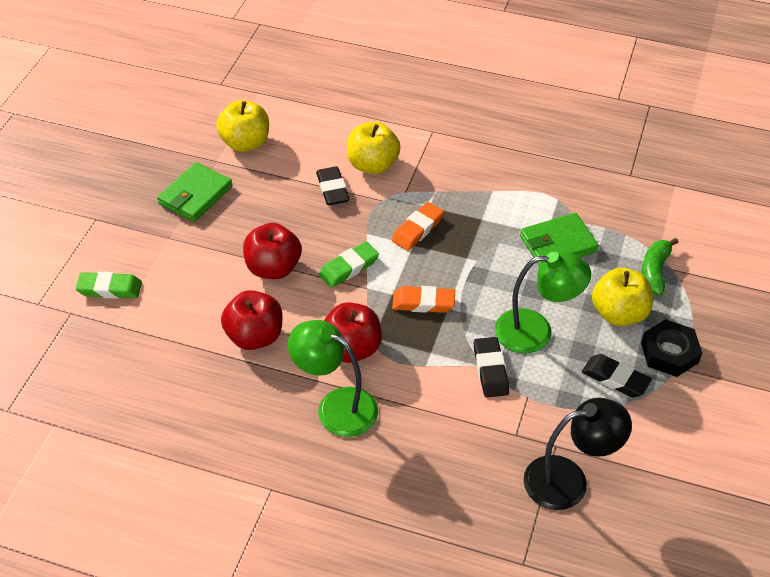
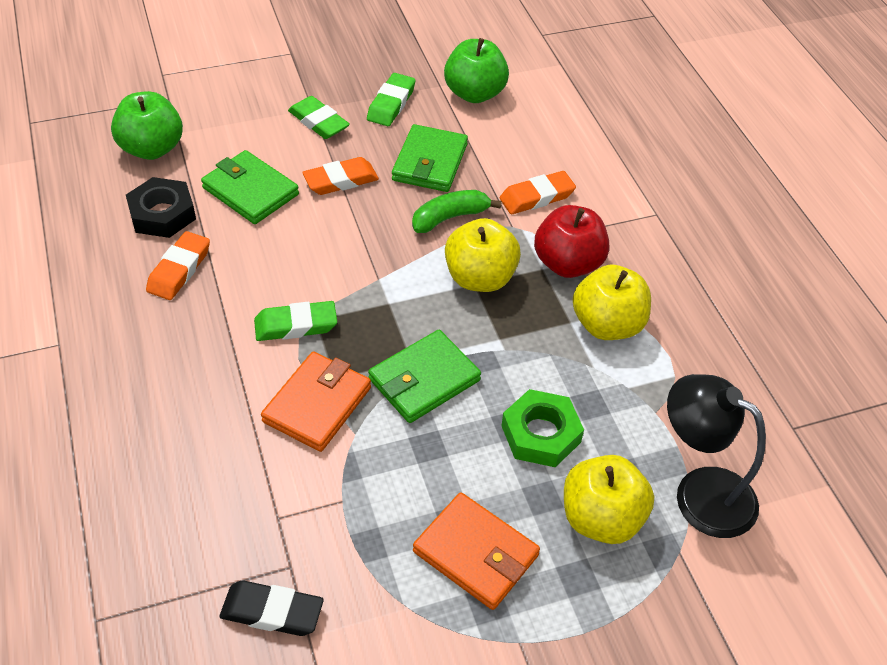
black eraser: [316,166,349,205] [474,337,509,398] [582,354,652,397] = 3 -> [220,581,324,636] = 1
green apple: none = 0 -> [111,91,183,160] [444,38,509,103] = 2
green eraser: [75,272,142,299] [319,241,379,288] = 2 -> [254,301,337,341] [288,96,350,139] [367,73,415,126] = 3
green lamp: [288,320,378,437] [495,251,591,354] = 2 -> none = 0
green nut: none = 0 -> [501,389,584,467] = 1
green wallet: [157,162,232,222] [520,213,599,266] = 2 -> [201,150,299,224] [368,330,481,423] [392,124,468,192] = 3
orange eraser: [392,202,444,251] [392,286,455,313] = 2 -> [146,231,210,300] [302,157,379,195] [500,171,576,214] = 3
orange wallet: none = 0 -> [261,351,371,452] [413,492,540,610] = 2
red apple: [221,290,282,350] [243,223,301,279] [324,302,382,363] = 3 -> [534,205,609,278] = 1

